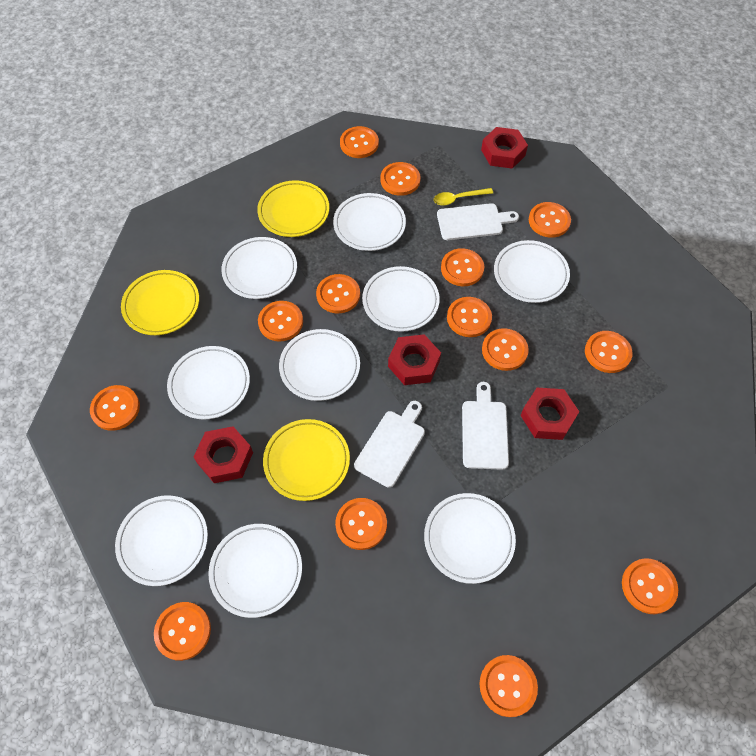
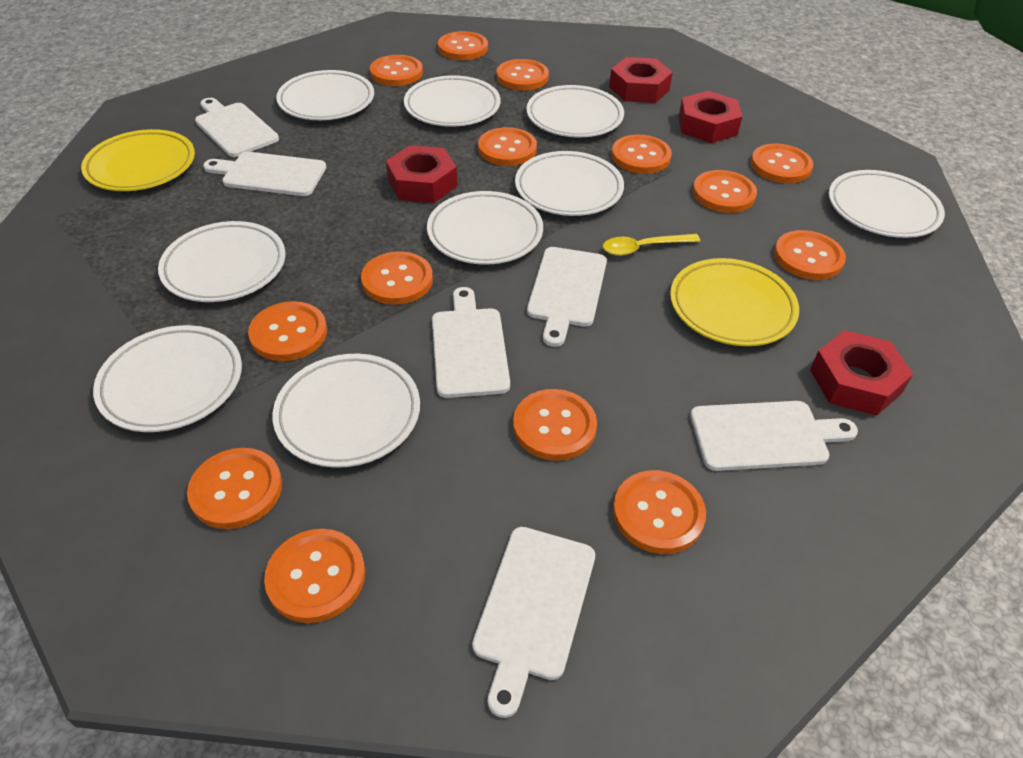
white cutting board: [354,401,425,488] [437,203,519,240] [462,382,509,470] = 3 -> [195,98,279,157] [203,152,326,196] [432,287,510,398] [472,527,595,718] [527,247,607,347] [690,401,858,471] = 6
yellow plate: [121,270,199,335] [257,180,329,237] [263,419,350,501] = 3 -> [81,129,195,191] [670,258,799,346] = 2

